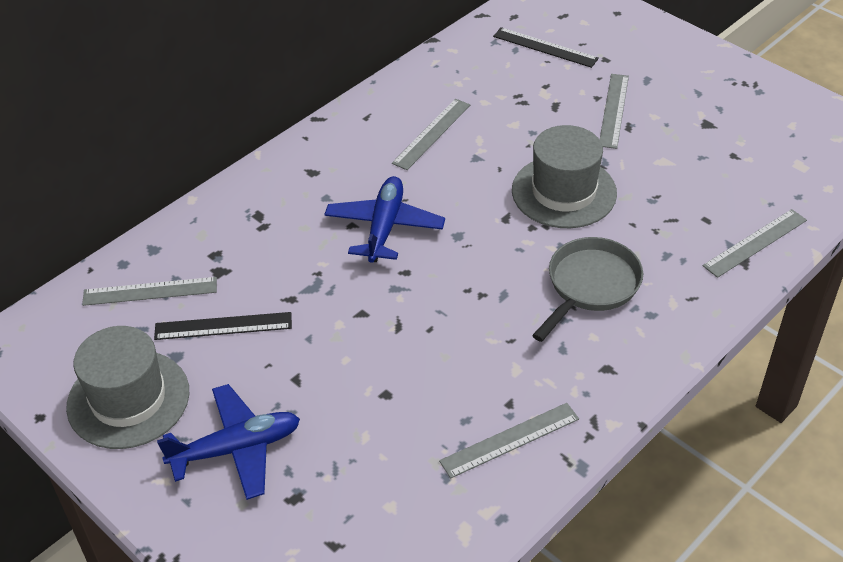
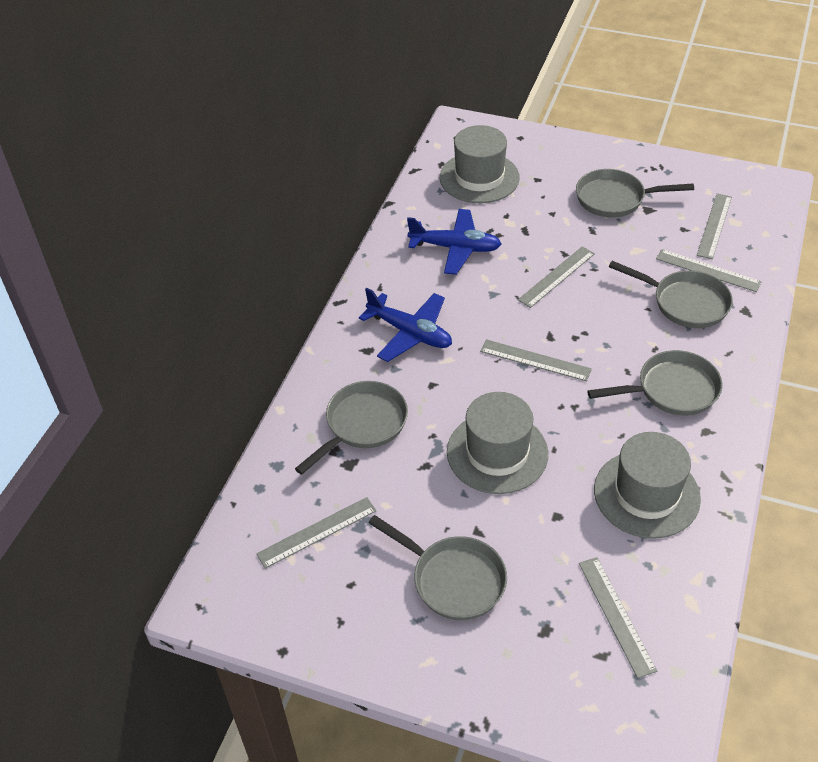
black ruler: [154,312,292,340] [493,27,599,68] = 2 -> none = 0
grey hat: [66,326,189,449] [512,125,617,228] = 2 -> [440,125,520,203] [447,392,548,494] [594,432,701,539] = 3
grey pan: [532,237,643,342] = 1 -> [295,381,408,475] [368,515,507,620] [576,169,694,218] [587,350,723,416] [609,261,733,328] = 5
grey ruler: [82,277,217,306] [392,99,470,170] [439,403,579,479] [600,74,629,149] [703,209,807,278] = 5 -> [256,497,377,569] [480,339,592,381] [518,246,595,308] [579,557,657,678] [656,249,762,292] [697,193,732,259] = 6

